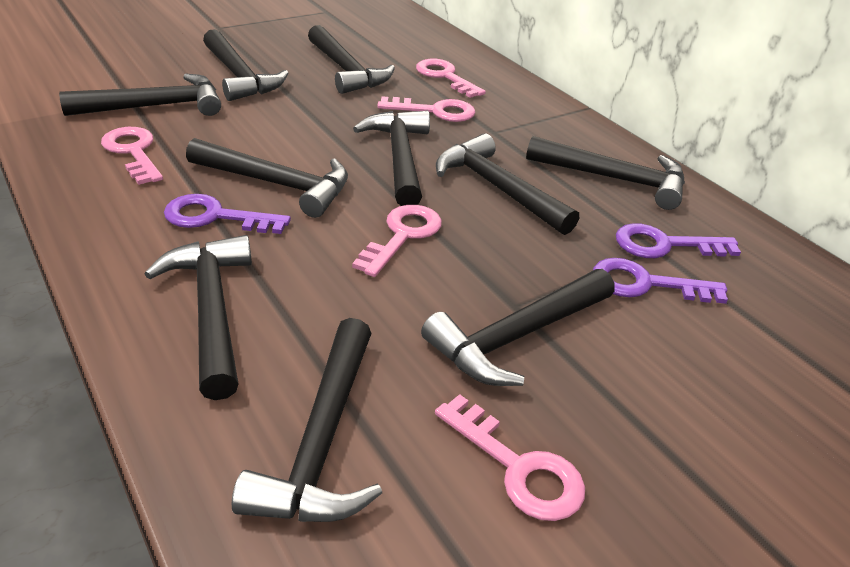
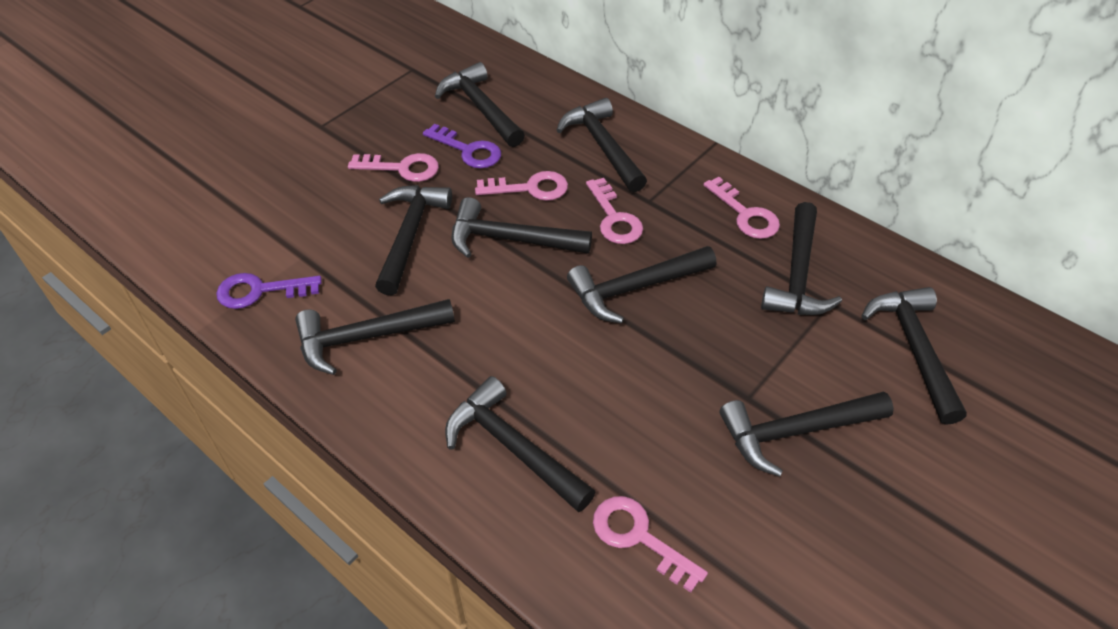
purple key: [164,194,291,234] [593,258,728,304] [616,223,741,258] = 3 -> [216,273,322,309] [423,124,501,168] = 2

